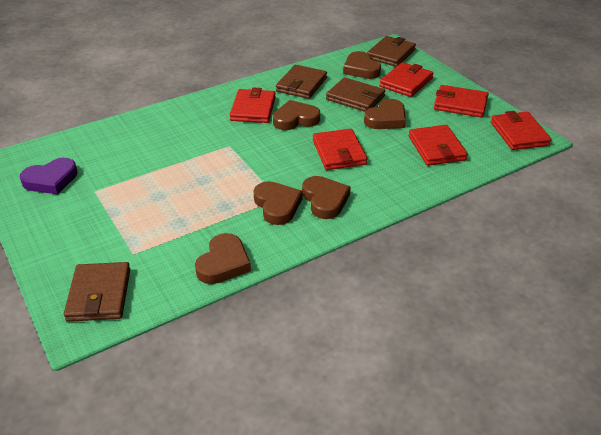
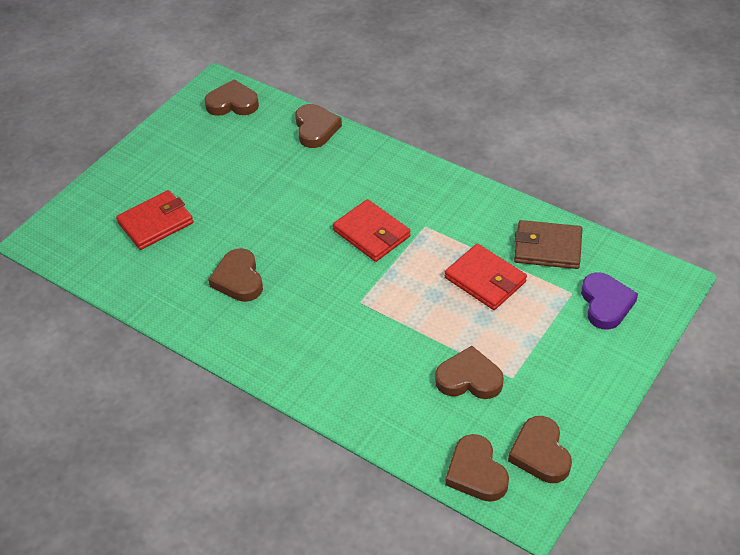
brown wallet: [64,262,130,322] [276,65,327,99] [326,77,385,112] [367,36,416,67] = 4 -> [514,220,582,269] = 1
red wallet: [230,88,276,123] [313,129,367,170] [380,62,433,97] [409,125,468,166] [434,85,488,118] [491,111,552,150] = 6 -> [116,190,193,250] [333,199,410,262] [445,244,527,310] = 3

